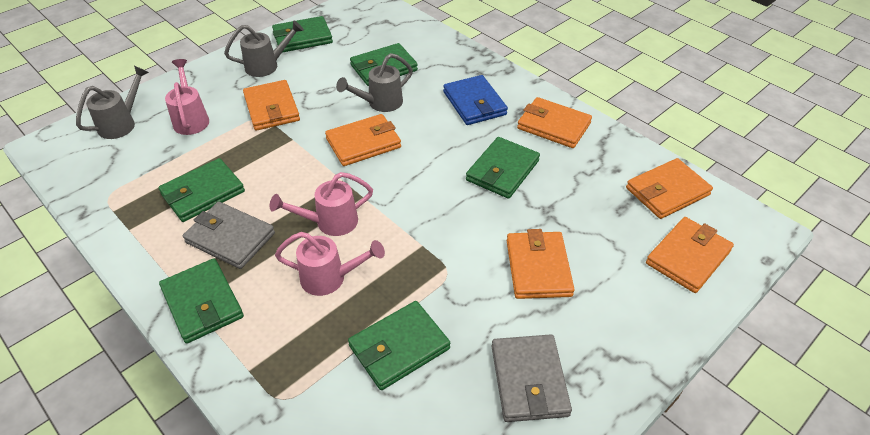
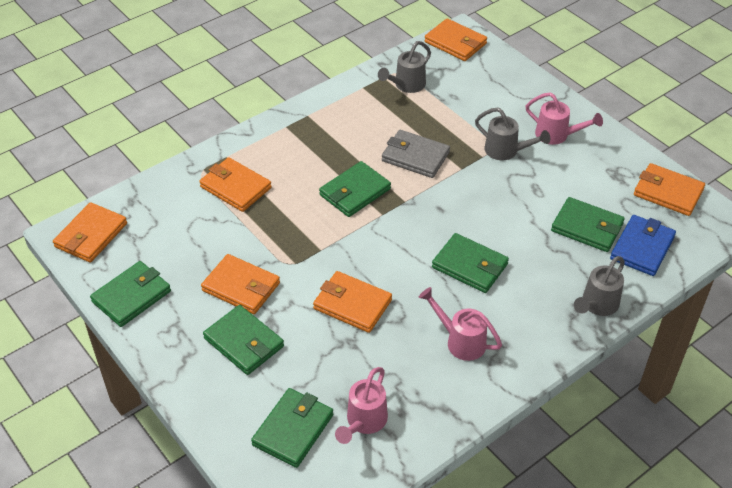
grey wallet: [183,202,275,269] [492,334,572,422] = 2 -> [382,130,450,178] = 1

